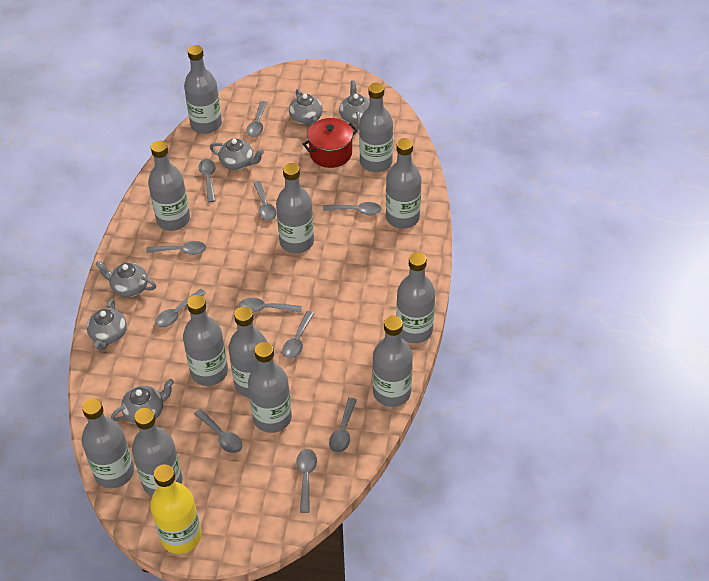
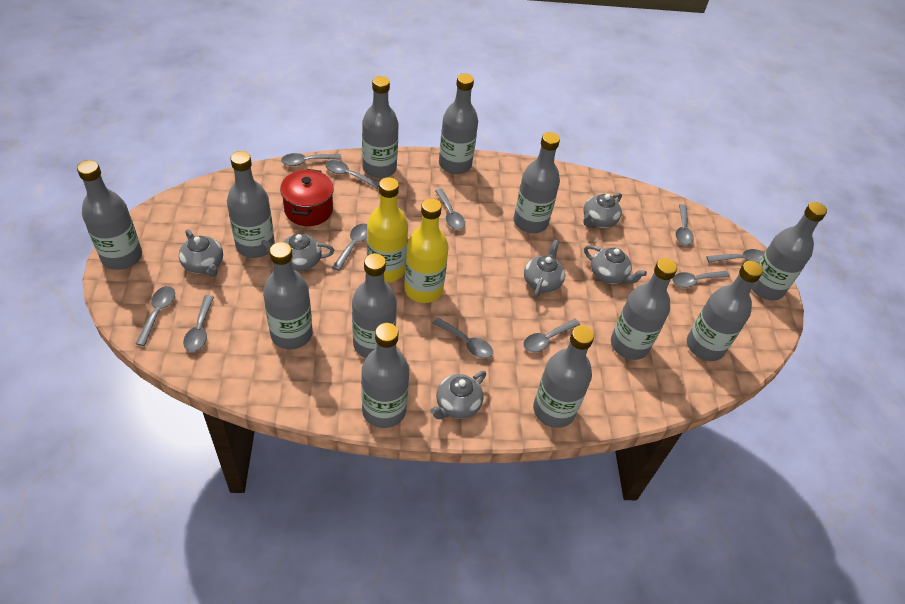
yellow bottle: [150,464,202,554] = 1 -> [367,177,408,282] [404,198,449,303] = 2

